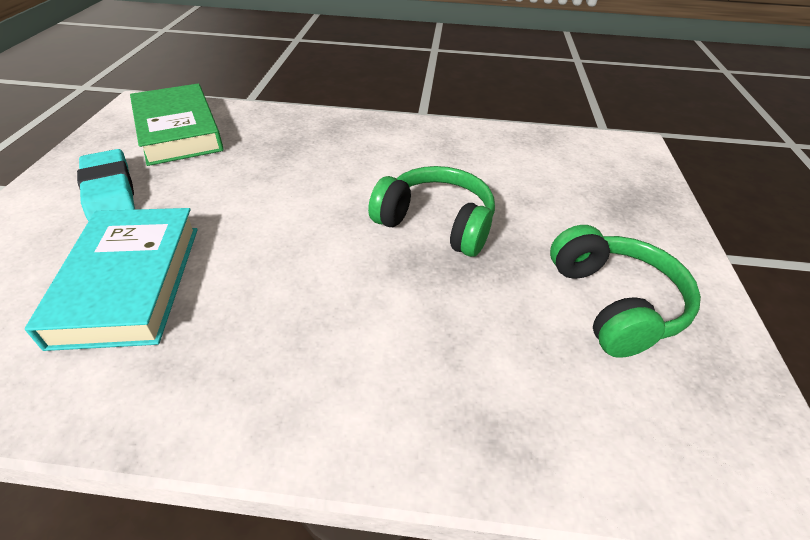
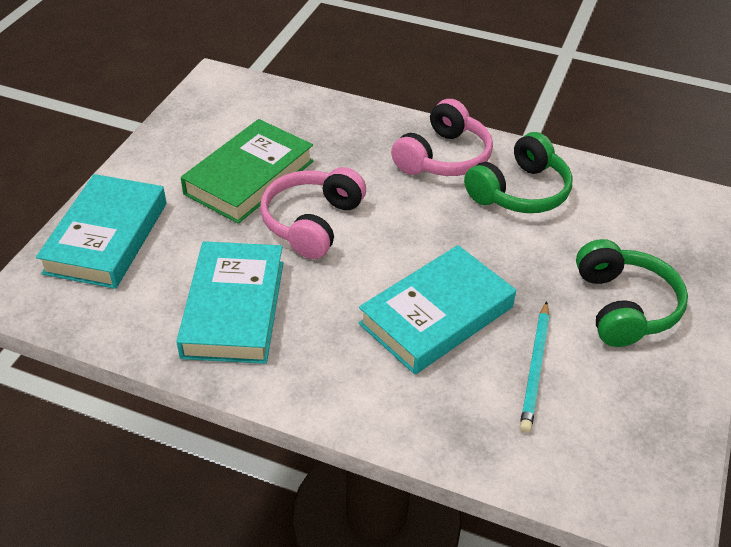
pink headphones: none = 0 -> [260,167,366,259] [391,99,493,176] = 2
turquoise book: [25,208,198,351] = 1 -> [36,174,166,289] [176,241,283,364] [359,245,516,374] = 3
turquoise eraser: [77,149,135,221] = 1 -> none = 0
turquoise pencil: none = 0 -> [520,301,550,433] = 1

